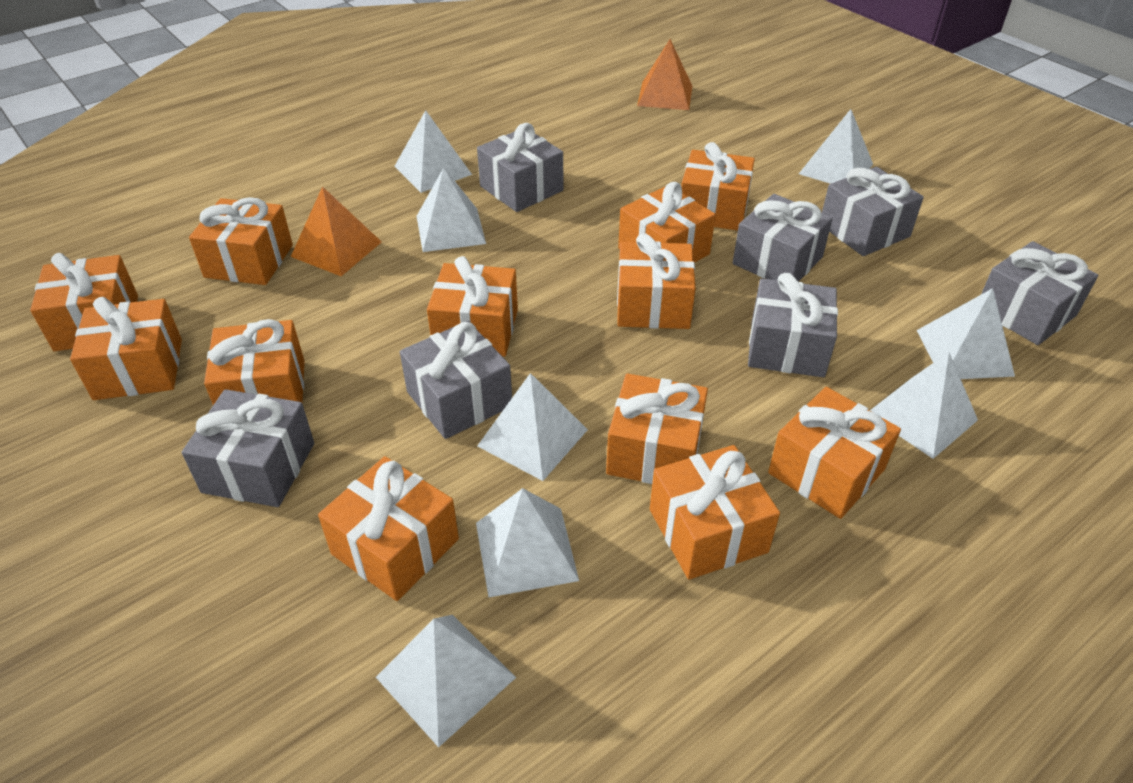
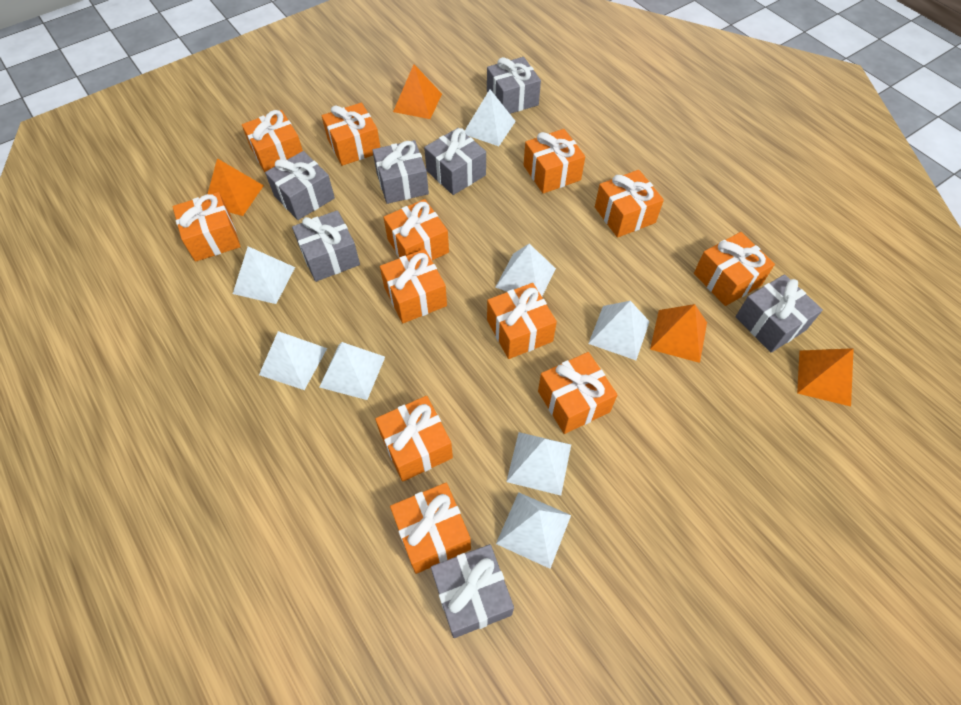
orange pyramid: [291,186,382,276] [637,39,692,110] = 2 -> [208,158,264,216] [393,64,442,119] [650,304,707,363] [797,348,854,407] = 4

